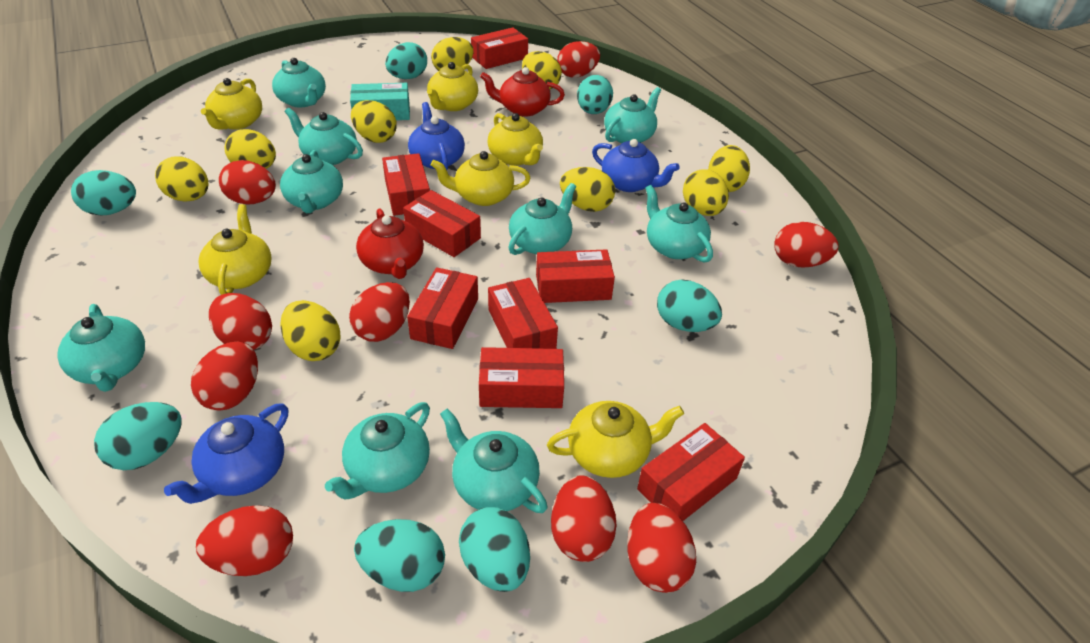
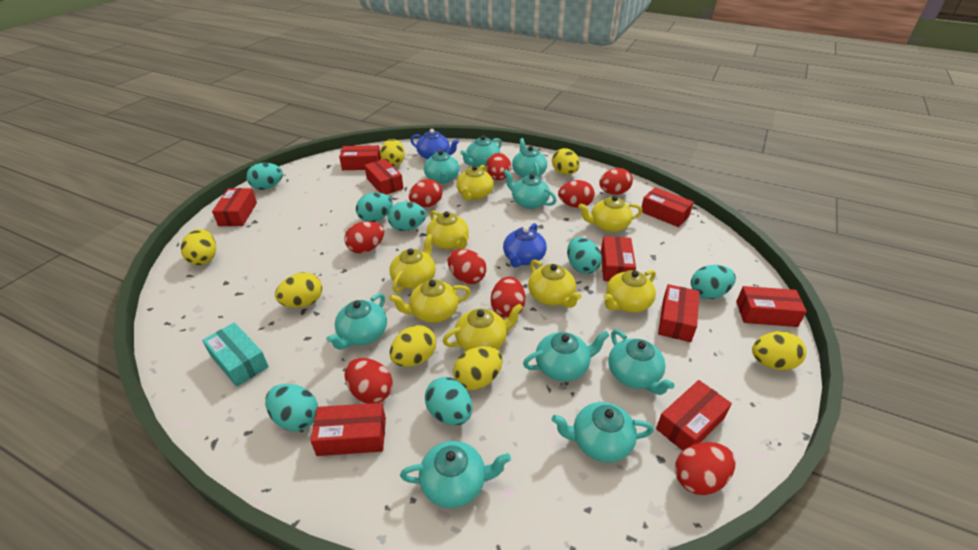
blue teapot: [164,403,288,504] [408,102,465,170] [592,139,680,192] = 3 -> [410,129,459,160] [503,223,547,268] = 2
red box: [382,153,430,216] [403,190,481,257] [407,267,478,349] [471,27,528,69] [479,347,564,408] [488,278,558,349] [536,249,615,303] [637,423,745,521] = 8 -> [212,188,257,226] [310,403,386,456] [339,145,381,170] [364,159,404,195] [601,236,636,281] [642,187,694,227] [656,380,732,451] [658,284,700,342] [736,286,807,327] = 9
red teapot: [356,209,424,279] [480,67,565,117] = 2 -> none = 0
yellow egg: [155,157,209,202] [225,129,276,169] [280,300,340,361] [351,100,397,143] [431,37,474,71] [522,51,562,89] [560,167,615,212] [683,169,729,216] [708,145,750,192] = 9 -> [181,229,216,265] [275,272,322,308] [380,139,405,167] [389,325,436,367] [453,346,503,390] [552,148,580,175] [752,331,806,370] = 7
yellow teapot: [198,204,272,295] [201,78,262,130] [427,62,478,111] [431,151,531,206] [487,113,543,166] [547,401,684,478] = 6 -> [389,279,471,323] [390,234,436,293] [427,210,469,249] [442,304,523,351] [456,165,494,200] [528,260,582,308] [578,195,643,232] [603,270,656,313] = 8

